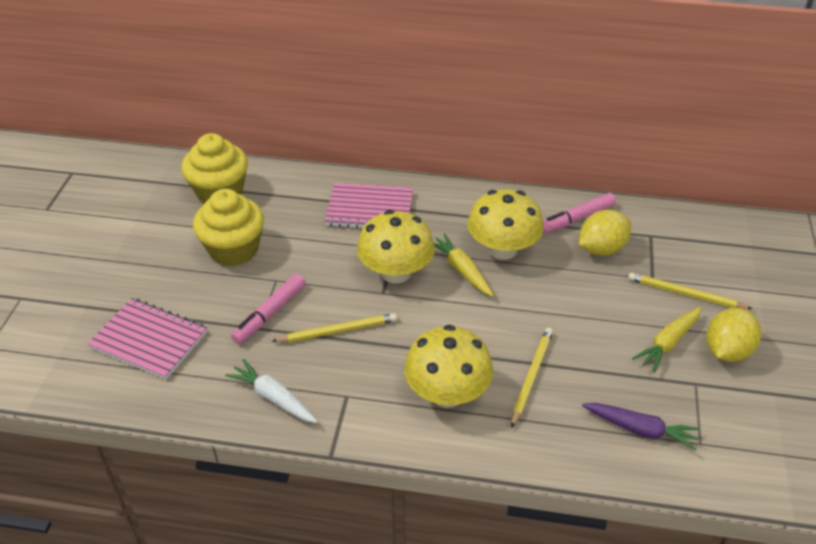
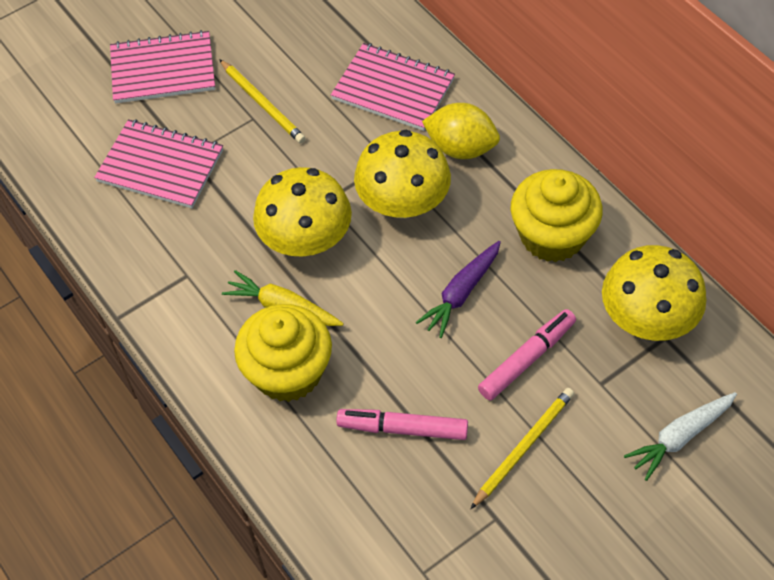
pink notebook: [87,298,207,380] [324,183,413,228] = 2 -> [94,119,223,208] [110,30,215,104] [331,43,455,131] = 3
yellow carrot: [434,233,494,297] [632,307,701,373] = 2 -> [222,270,344,326] = 1
yellow lemon: [579,210,631,256] [706,308,761,362] = 2 -> [422,103,500,159] = 1
yellow pencil: [271,313,397,342] [511,328,553,428] [628,273,752,309] = 3 -> [219,59,306,143] [470,388,574,509] = 2

